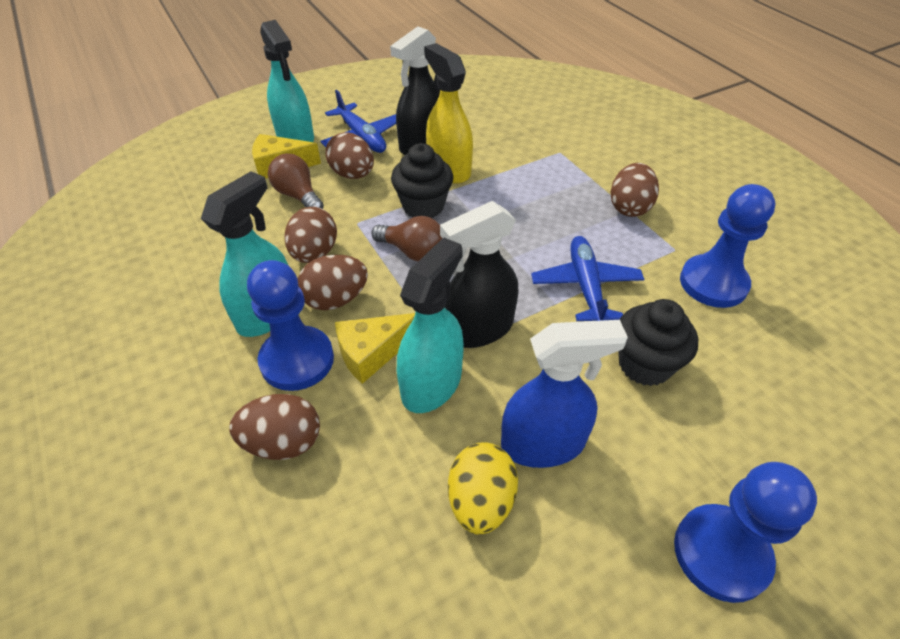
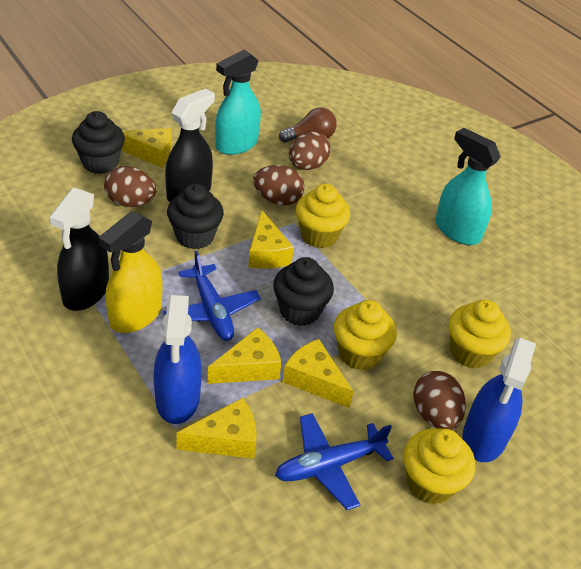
black cupcake: [391,143,453,218] [618,299,698,386] = 2 -> [72,111,125,174] [167,183,224,249] [273,257,334,326] = 3
blue pawn: [247,260,334,391] [674,462,817,603] [680,184,775,308] = 3 -> none = 0
blue spray bottle: [501,320,628,468] = 1 -> [154,295,202,424] [462,338,536,462] = 2
brown egg: [229,394,320,460] [284,207,337,263] [298,255,368,310] [325,132,374,179] [610,163,659,217] = 5 -> [104,166,156,207] [253,165,305,206] [289,131,331,170] [413,371,466,430] = 4
brown light bulb: [268,153,324,209] [372,216,442,261] = 2 -> [279,108,337,143] = 1
turquoise spray bottle: [201,171,289,337] [260,20,314,142] [397,237,464,413] = 3 -> [215,50,261,155] [435,128,501,245] = 2
yellow cheese: [252,134,321,178] [335,313,415,384] = 2 -> [121,128,172,168] [176,398,256,459] [207,327,282,384] [248,210,294,269] [282,339,354,408] = 5
yellow cupcake: none = 0 -> [296,184,350,248] [334,300,397,370] [403,429,475,504] [449,300,511,369] = 4
yellow egg: [448,442,518,535] = 1 -> none = 0

